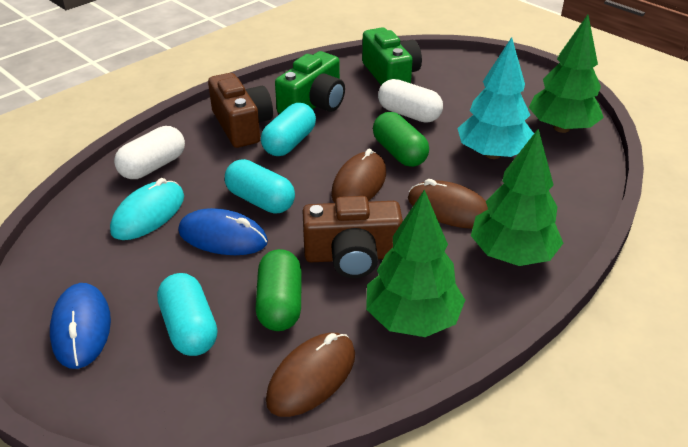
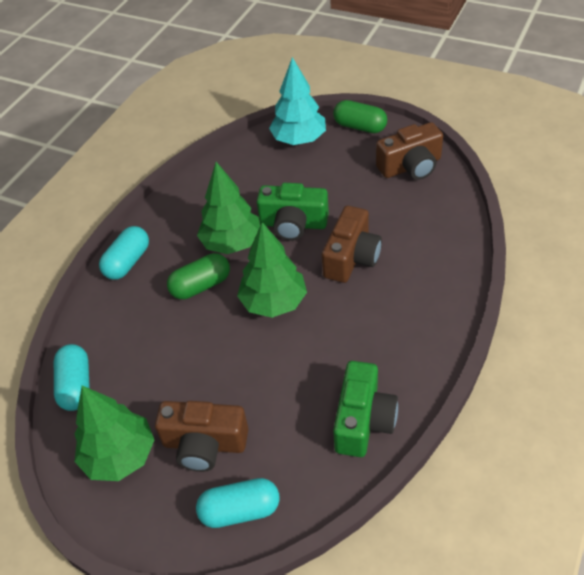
blue mouse: [50,283,111,369] [178,208,268,255] = 2 -> none = 0
brown camera: [208,73,273,148] [303,196,403,278] = 2 -> [155,401,248,472] [322,206,382,283] [376,122,443,180] = 3
brown mouse: [266,333,355,417] [331,149,386,203] [408,179,488,229] = 3 -> none = 0
turquoise mouse: [110,178,184,240] = 1 -> none = 0
white capsule: [114,126,185,179] [378,79,443,123] = 2 -> none = 0

